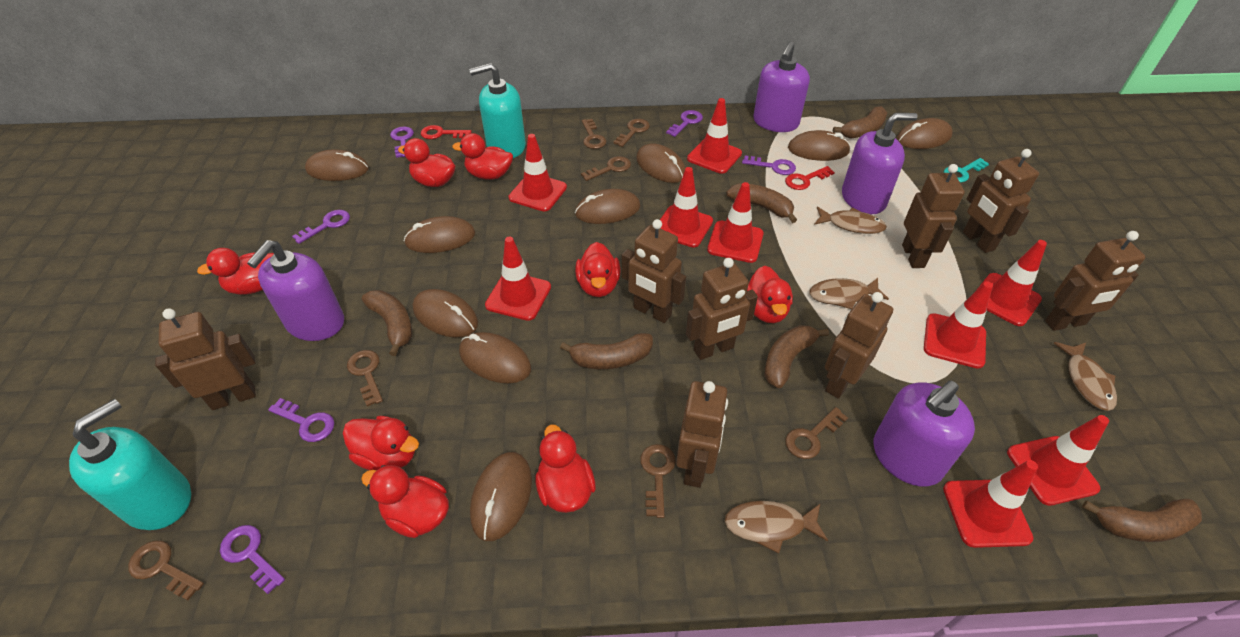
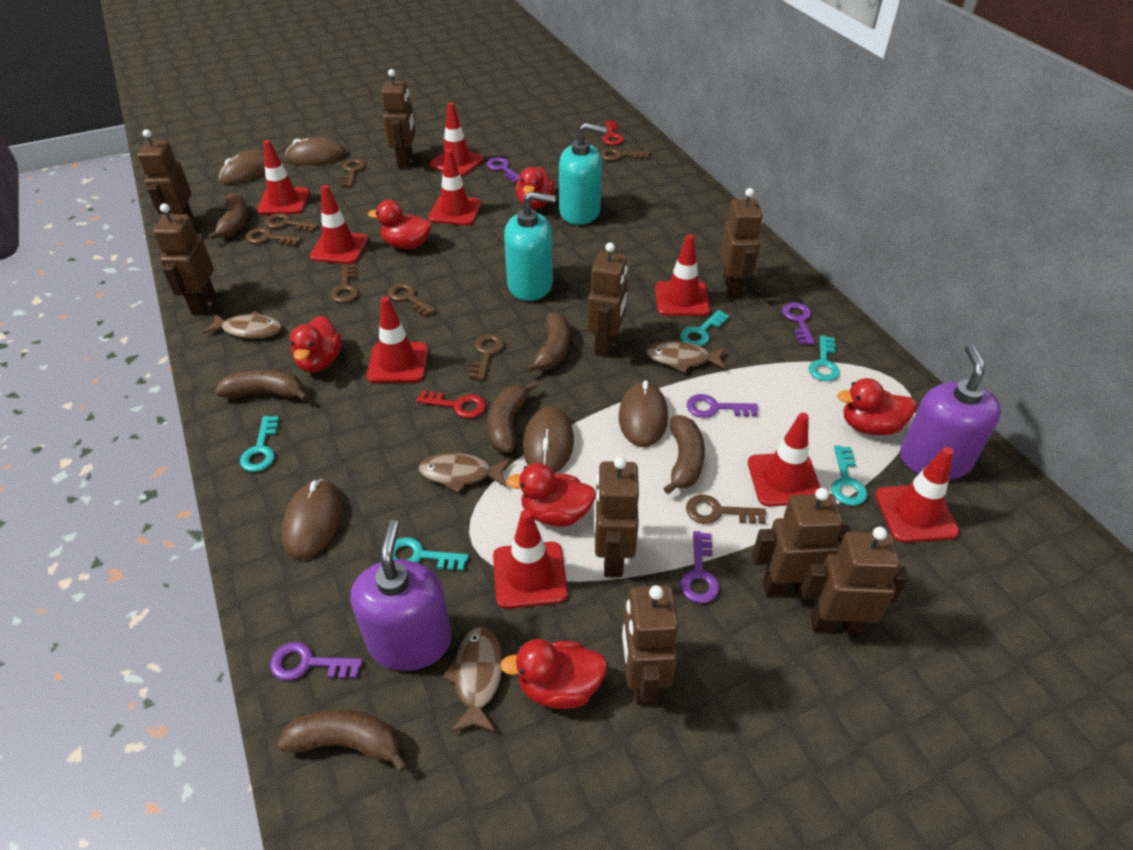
brown key: [128,541,204,601] [347,350,383,407] [581,156,631,181] [582,119,606,149] [613,119,650,147] [640,444,676,518] [786,407,848,459] = 7 -> [246,228,301,246] [265,213,318,232] [331,265,359,303] [341,159,366,187] [388,283,436,317] [469,334,504,380] [600,148,650,161] [686,495,766,524] = 8
brown mouse: [305,149,369,181] [404,216,475,253] [413,289,478,338] [459,332,531,383] [470,452,532,541] [575,189,640,224] [636,143,686,183] [788,130,851,161] [897,118,953,149] = 9 -> [218,150,265,185] [281,479,343,560] [285,137,346,165] [523,406,574,473] [619,380,668,447] = 5
brown robot: [155,308,256,410] [622,219,686,323] [676,381,728,488] [686,258,758,360] [825,292,893,399] [902,164,965,268] [963,149,1039,253] [1045,231,1146,331] = 8 -> [137,129,193,221] [153,203,215,315] [381,69,416,168] [587,242,628,357] [594,457,639,577] [621,585,679,705] [720,188,763,298] [752,488,851,596] [801,527,909,634] = 9
purple key: [220,525,285,594] [268,398,334,442] [292,210,350,244] [390,127,414,158] [666,110,703,137] [742,155,796,175] = 6 -> [270,642,363,680] [487,157,520,183] [680,531,719,603] [687,394,758,418] [782,302,815,345] = 5
purple soap dispenser: [247,240,344,341] [753,41,810,132] [842,113,917,214] [874,381,975,487] = 4 -> [351,520,452,671] [900,344,1001,480] = 2
red duck: [197,248,274,295] [343,416,419,470] [361,465,449,538] [398,138,455,187] [452,133,513,180] [535,425,596,513] [575,242,620,297] [747,266,793,323] = 8 -> [290,316,342,372] [368,200,432,249] [500,639,608,709] [506,463,596,527] [516,167,555,209] [837,378,916,435] = 6
turquoise key: [944,158,989,182] = 1 -> [240,416,279,472] [393,537,468,571] [680,310,729,346] [809,335,840,381] [831,446,867,506] = 5

